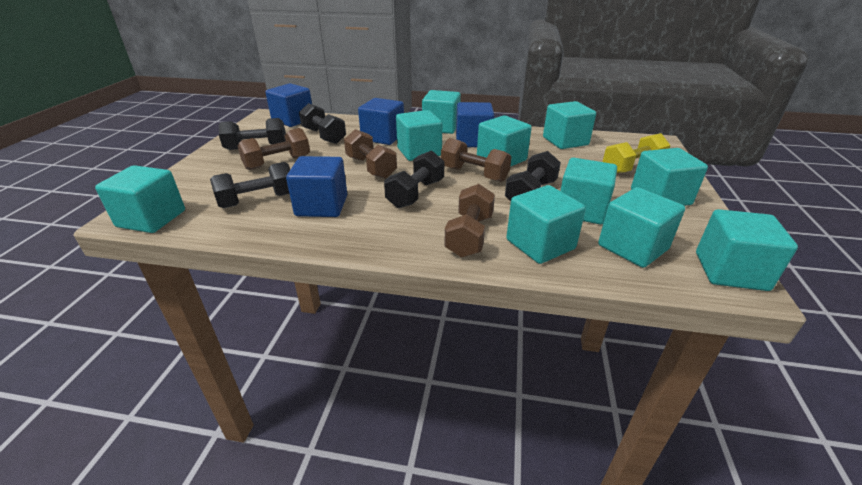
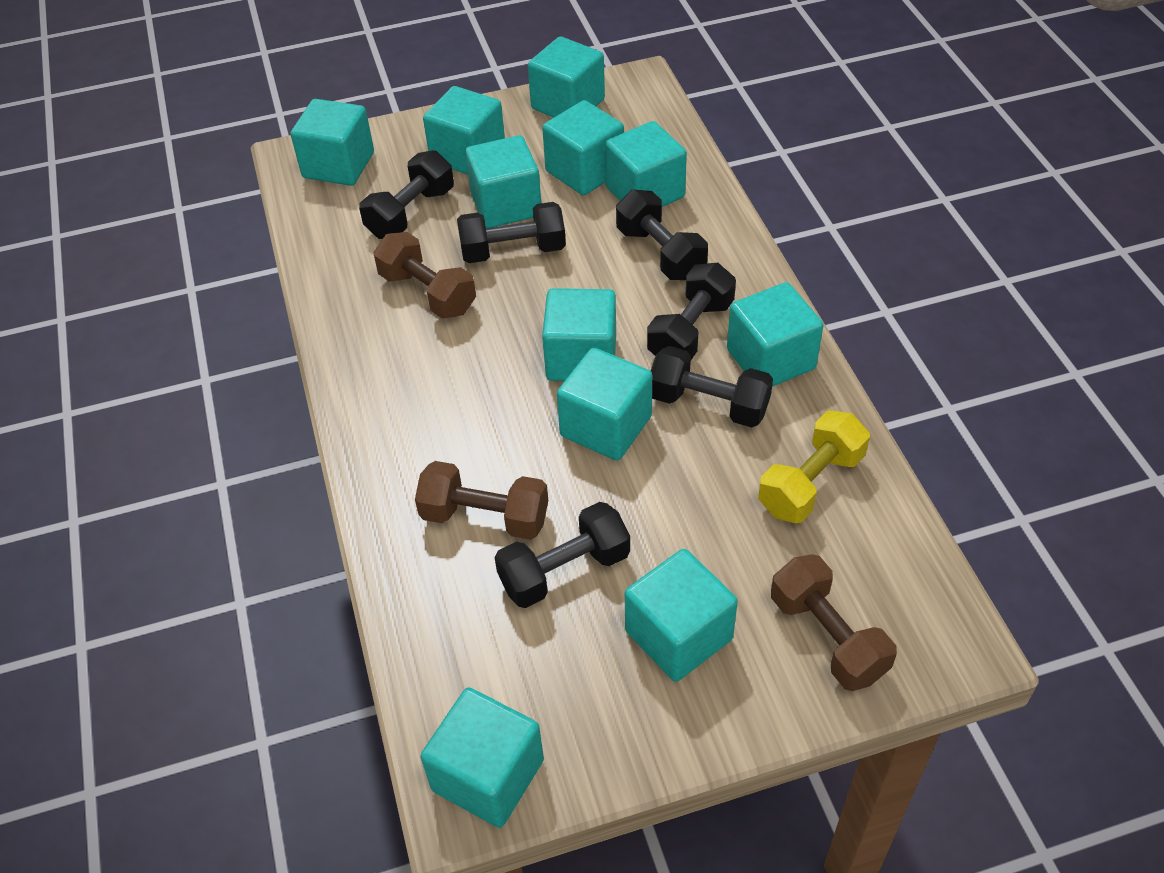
black dumbbell: [210,162,290,208] [219,118,286,150] [299,103,346,144] [384,150,444,208] [505,151,561,201] = 5 -> [359,150,454,239] [457,202,566,263] [494,502,630,608] [616,190,708,280] [647,263,736,360] [651,346,773,428] = 6
blue cube: [265,83,312,127] [286,156,347,217] [358,98,404,145] [456,102,494,147] = 4 -> none = 0
brown dumbbell: [238,128,310,170] [344,129,397,179] [441,138,512,182] [444,184,495,258] = 4 -> [373,232,476,319] [415,461,548,540] [771,554,897,691] = 3
turquoise cube: [95,165,185,233] [396,110,442,161] [422,90,461,134] [477,115,532,167] [506,185,586,264] [543,101,596,149] [560,158,617,224] [598,187,685,268] [631,148,708,206] [696,209,798,291] = 10 -> [291,99,374,186] [420,687,544,828] [423,86,505,175] [465,135,541,228] [528,36,605,118] [542,100,624,195] [542,288,616,381] [557,348,652,461] [605,121,687,207] [625,549,738,682] [727,282,823,387] = 11

